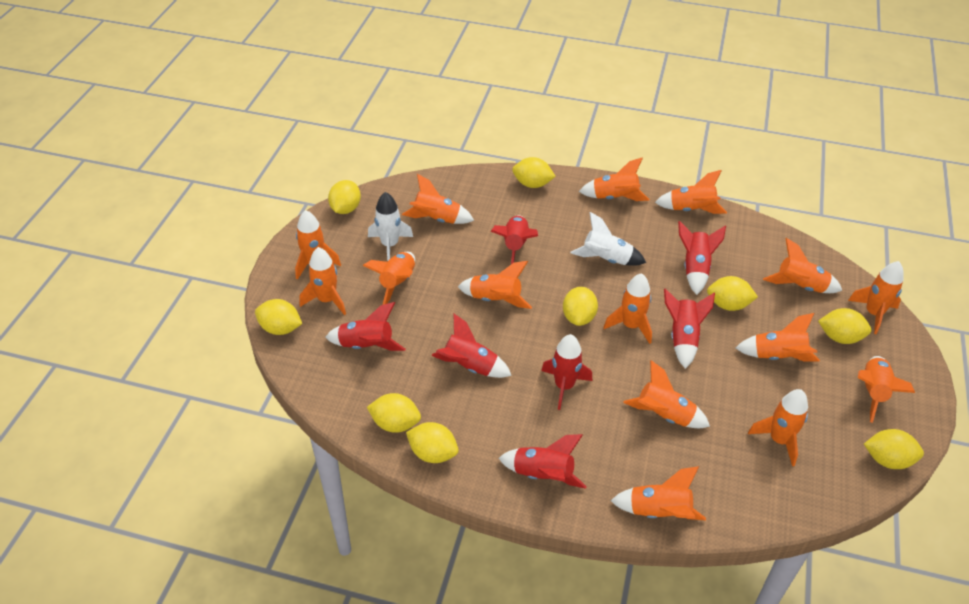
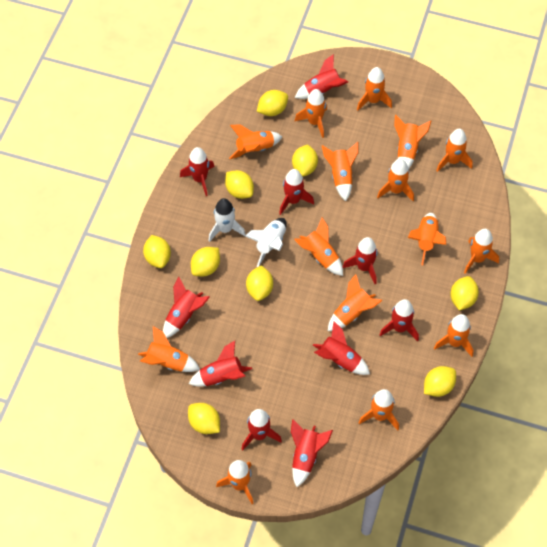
red rocket: [325,302,406,351] [431,314,512,378] [491,215,538,264] [499,434,587,489] [541,334,592,410] [664,288,715,369] [678,221,726,295] = 7 -> [163,276,210,338] [180,147,215,196] [189,341,252,386] [242,409,282,450] [279,169,314,215] [291,419,333,487] [295,54,348,99] [313,321,370,375] [343,237,378,284] [379,299,419,341] = 10

